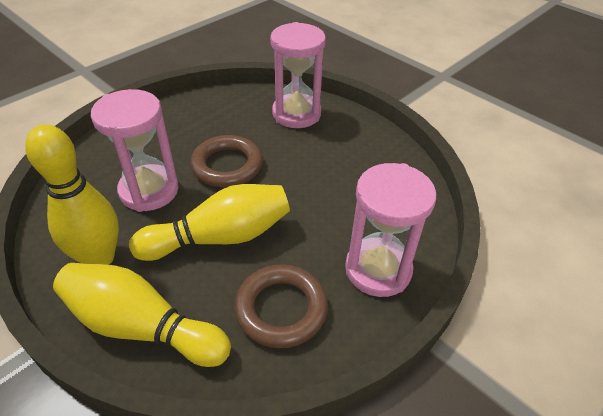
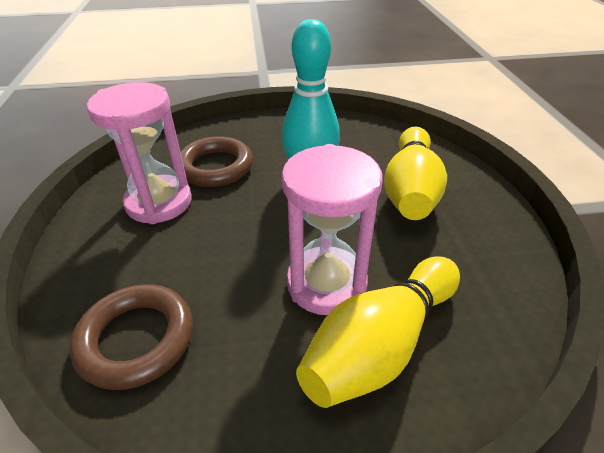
pink hourglass: [91,89,179,212] [270,22,326,128] [345,163,436,297] = 3 -> [87,82,191,224] [281,144,383,315] = 2
turquoise bowling pin: none = 0 -> [282,19,340,160] = 1
yellow bowling pin: [25,124,119,265] [53,263,231,367] [129,184,290,261] = 3 -> [296,256,460,408] [384,127,447,220] = 2

